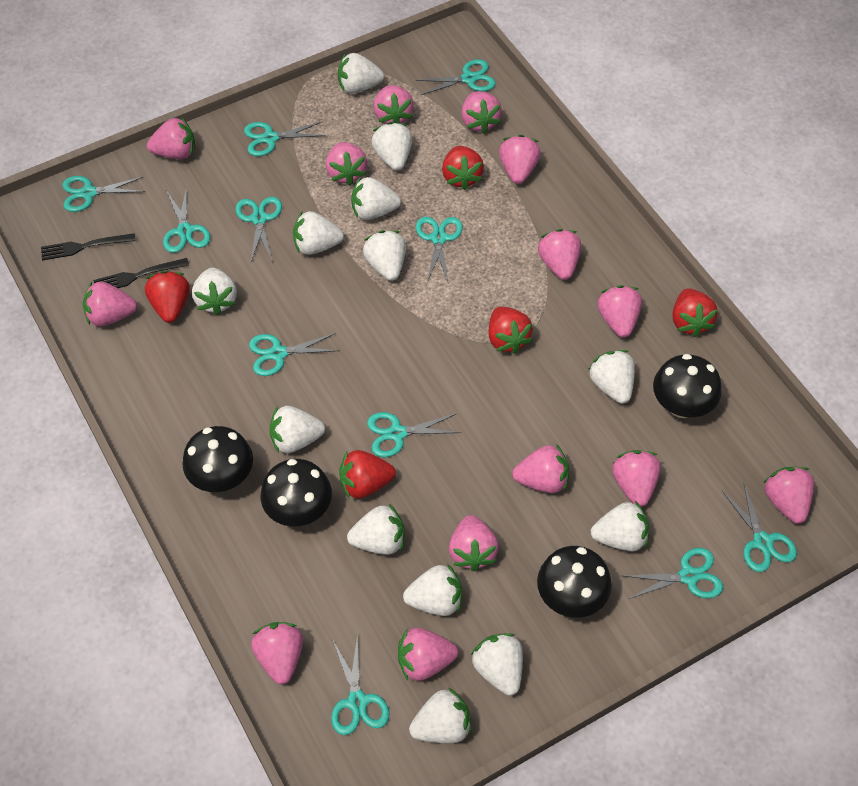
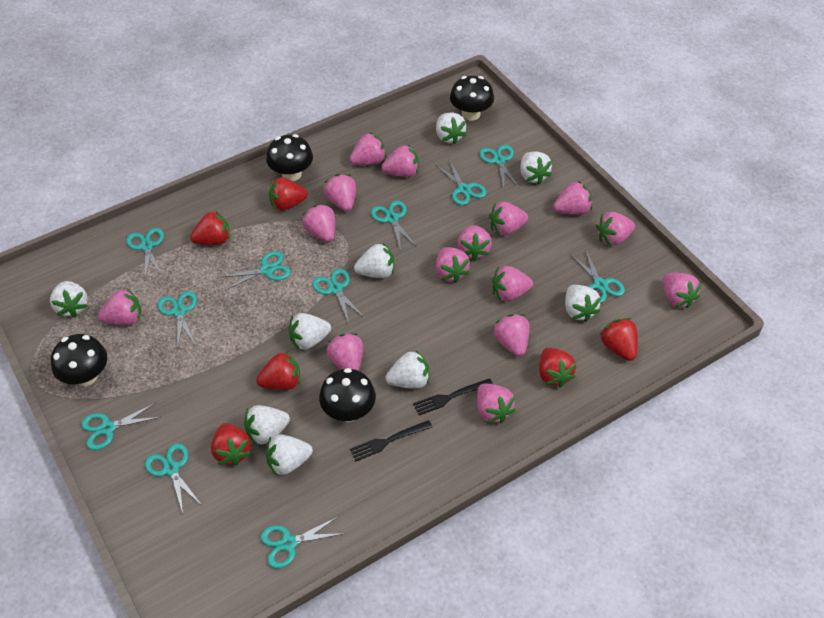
pink strawberry: [83,282,137,326] [147,117,195,159] [251,622,303,684] [326,142,367,186] [373,85,414,124] [398,628,458,681] [449,515,499,571] [461,91,502,134] [499,135,541,184] [512,444,569,493] [538,229,581,280] [597,285,642,338] [612,450,661,507] [763,467,814,524] = 14 -> [98,288,141,325] [302,204,335,242] [324,174,356,212] [327,333,363,371] [350,132,387,165] [382,144,419,177] [436,247,470,283] [457,225,492,261] [477,384,515,423] [489,202,528,235] [492,266,533,301] [493,314,530,356] [553,181,592,215] [596,212,635,246] [663,273,701,308] = 15
red strawberry: [145,271,190,323] [340,450,396,499] [442,146,484,190] [488,306,533,354] [672,288,718,337] = 5 -> [190,210,230,245] [211,423,251,466] [256,351,300,390] [269,177,308,210] [539,347,576,388] [599,318,638,361] = 6
white strawberry: [192,268,237,315] [269,406,325,453] [293,211,344,255] [338,53,384,93] [347,504,404,555] [351,177,401,220] [363,230,406,281] [371,122,412,171] [403,564,462,616] [409,687,472,743] [471,633,523,696] [588,350,635,404] [591,501,649,551] = 13 -> [50,281,88,318] [244,405,290,445] [266,434,313,476] [289,313,331,350] [354,243,394,278] [386,350,429,389] [436,112,467,144] [520,151,552,184] [565,285,601,322] = 9

